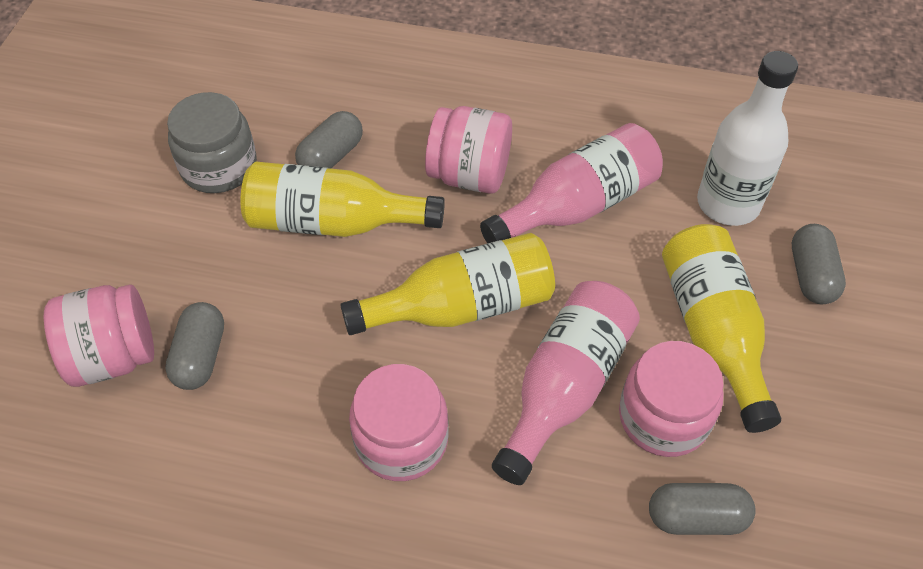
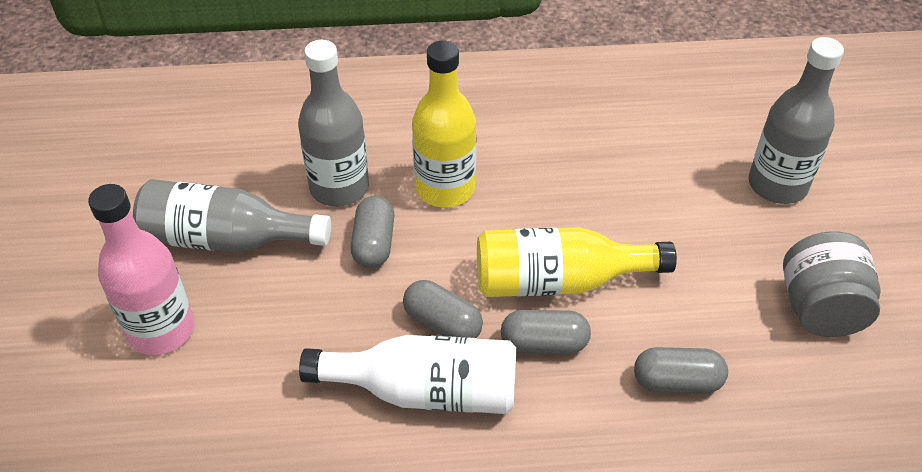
grey bottle: none = 0 -> [133,179,331,253] [298,40,369,207] [749,37,844,204] = 3
pink bottle: [480,123,663,243] [492,281,640,485] = 2 -> [88,184,194,355] = 1
pink jar: [44,284,154,387] [349,364,449,481] [425,106,512,194] [619,341,724,457] = 4 -> none = 0
yellow bottle: [241,162,445,237] [340,233,555,335] [662,224,781,433] = 3 -> [412,40,476,207] [477,227,677,297] = 2

